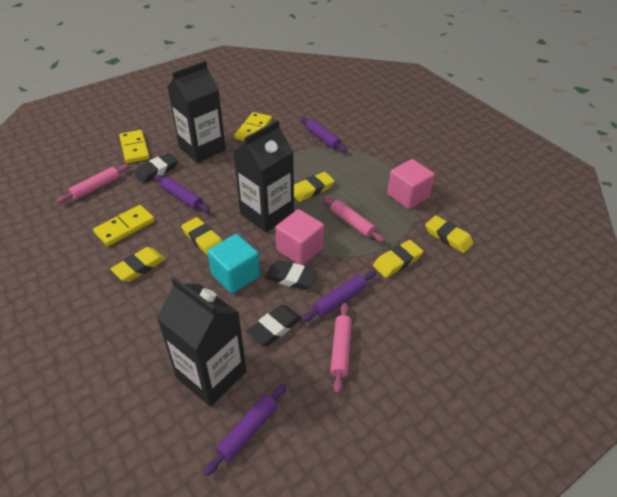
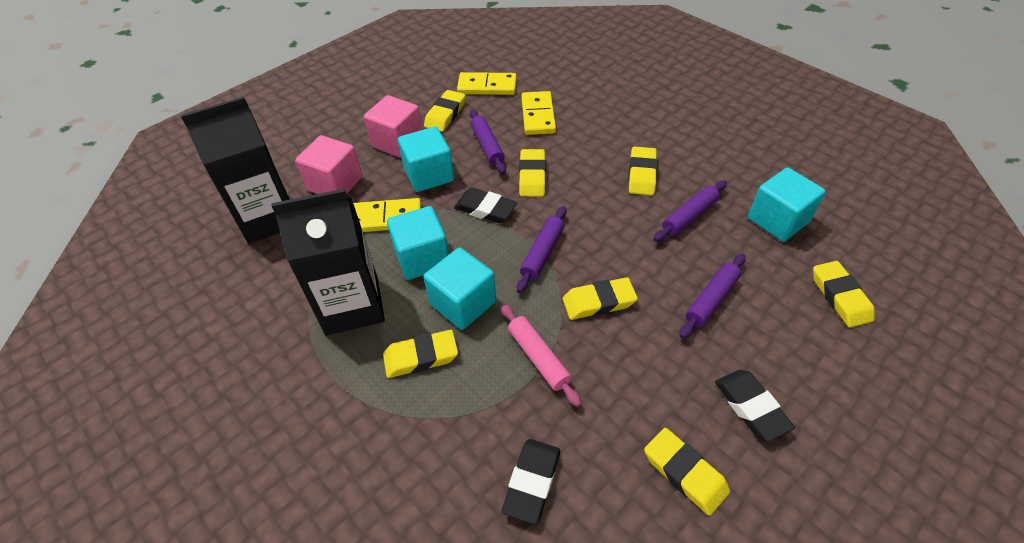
black carton: [157,277,247,407] [167,61,226,163] [233,120,294,232] = 3 -> [181,96,290,243] [271,189,385,335] = 2
pink rolling pin: [56,164,130,203] [323,196,385,243] [330,303,352,394] = 3 -> [501,304,582,407] = 1
turquoise cube: [207,234,260,294] = 1 -> [387,206,449,280] [398,126,454,192] [423,248,496,330] [748,167,826,242] = 4
yellow eraser: [110,247,166,282] [181,217,222,256] [294,172,335,202] [373,240,423,278] [425,215,473,253] = 5 -> [383,330,458,378] [424,90,465,132] [519,149,546,197] [563,277,638,320] [628,147,657,195] [644,428,730,516] [813,261,875,328] = 7

